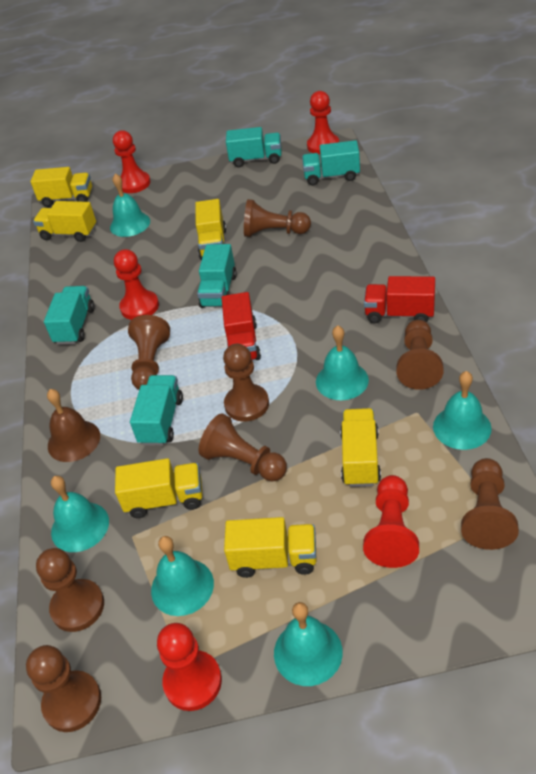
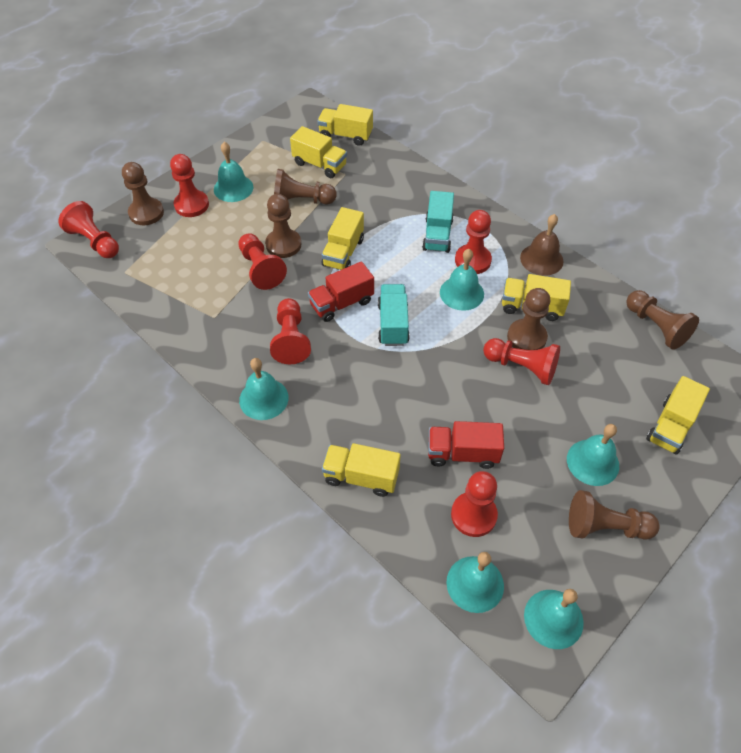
brown pawn: [26,645,101,732] [36,548,104,632] [128,315,170,390] [199,413,287,481] [223,344,269,422] [244,199,311,237] [397,320,444,390] [461,458,519,550] = 8 -> [122,162,164,225] [265,194,301,258] [274,169,337,205] [507,288,550,350] [569,490,660,540] [626,290,699,350] = 6
red pawn: [113,130,151,193] [114,249,159,320] [157,623,222,711] [307,91,339,155] [363,475,419,568] = 5 -> [58,201,119,258] [170,154,209,217] [238,233,287,290] [270,298,311,364] [451,471,498,537] [455,210,492,274] [483,338,560,385] = 7
turquoise truck: [44,286,95,345] [130,375,183,446] [197,244,237,308] [226,127,282,168] [302,140,360,186] = 5 -> [378,284,410,346] [422,191,454,253] = 2

